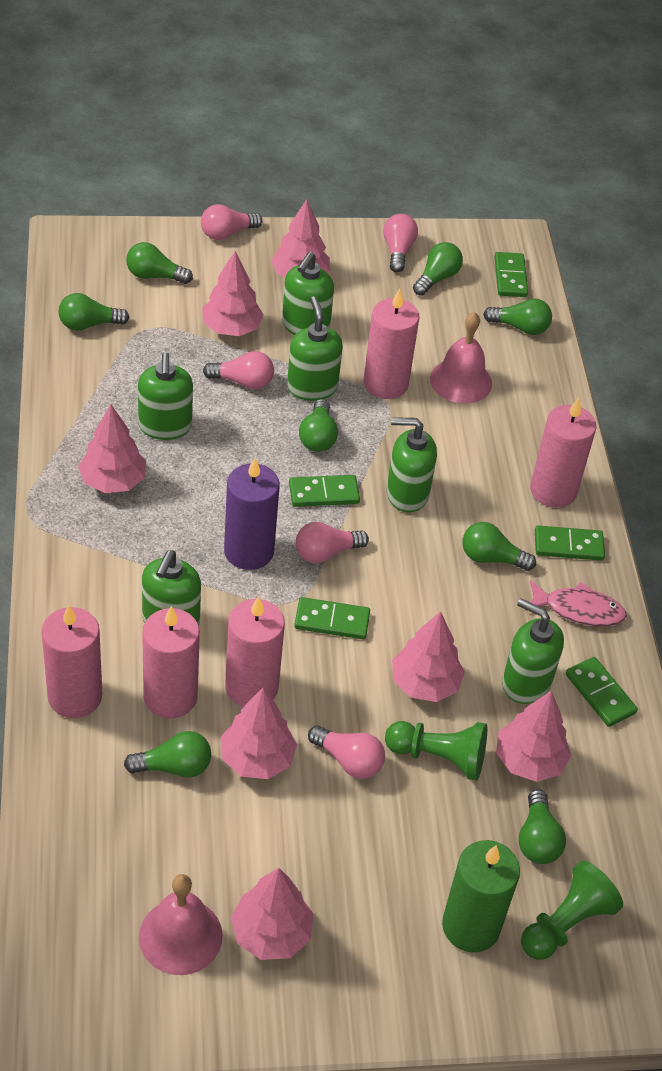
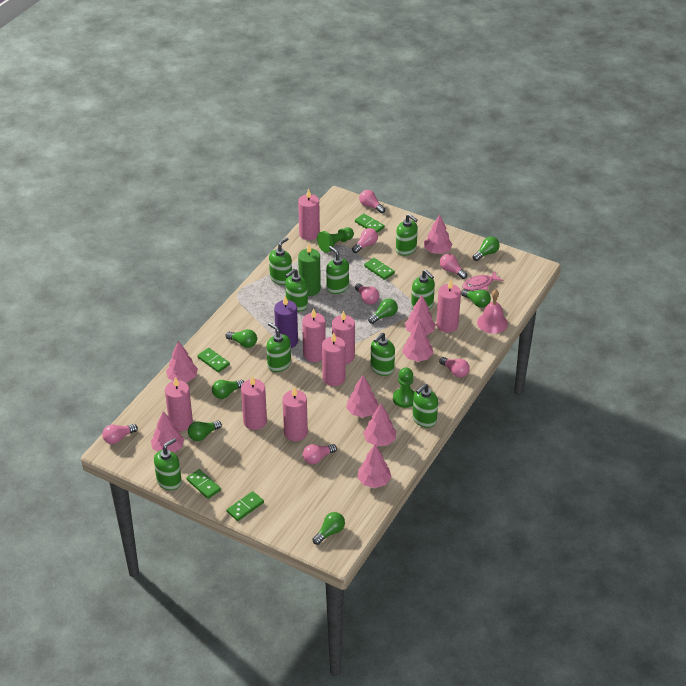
green light bulb: [59,293,129,331] [124,731,211,778] [126,242,193,284] [299,399,338,452] [413,242,463,296] [462,522,536,571] [483,298,552,335] [518,789,566,864] = 8 -> [188,421,222,441] [212,380,244,399] [226,329,257,348] [313,512,345,545] [368,299,398,324] [461,289,491,308] [473,237,500,261] = 7
green soap dispenser: [138,353,193,440] [142,550,201,625] [282,252,334,335] [287,296,343,401] [387,417,437,512] [502,598,564,704] = 6 -> [154,438,182,490] [266,322,291,372] [269,237,292,285] [285,269,308,311] [326,246,349,294] [371,332,395,376] [396,214,418,256] [411,270,435,309] [412,384,438,428] = 9
pink bell: [139,874,223,975] [430,312,492,404] = 2 -> [477,289,508,334] = 1
pink candle: [41,605,102,718] [142,606,200,719] [225,596,285,707] [363,289,419,399] [530,398,597,508] = 5 -> [165,377,193,431] [241,376,267,430] [282,387,308,441] [298,189,320,240] [302,308,326,362] [322,333,346,386] [332,311,355,364] [436,279,461,333] = 8
pink light bulb: [201,204,263,240] [203,351,274,389] [296,522,369,563] [308,725,385,779] [383,214,418,272] = 5 -> [102,424,138,444] [303,444,337,464] [352,228,378,253] [355,284,379,304] [359,190,385,213] [439,357,470,378] [440,254,467,279] = 7
pink tree: [78,404,146,493] [202,251,264,336] [221,688,297,779] [231,868,313,960] [271,199,330,277] [392,611,465,702] [496,691,571,782] = 7 -> [151,411,184,453] [166,341,198,382] [346,375,379,417] [357,445,391,488] [363,404,396,446] [402,320,433,362] [405,295,436,335] [424,215,452,254] = 8

